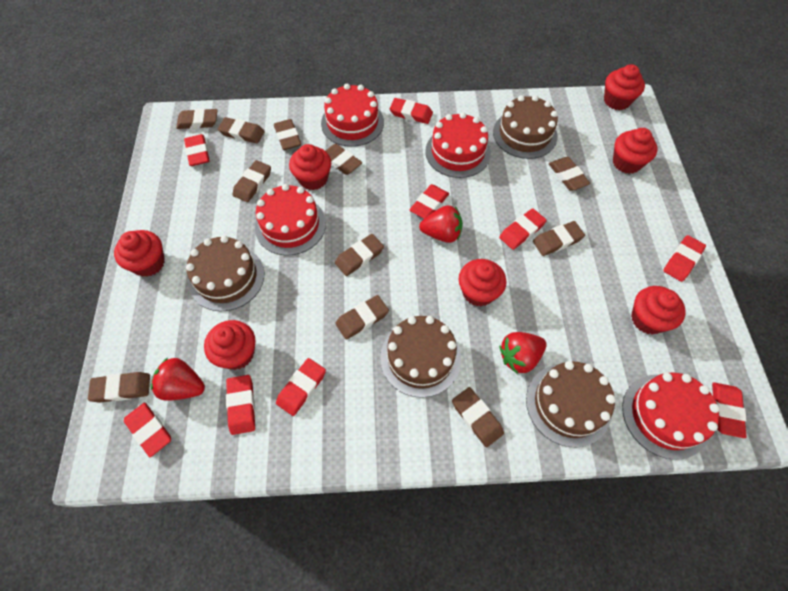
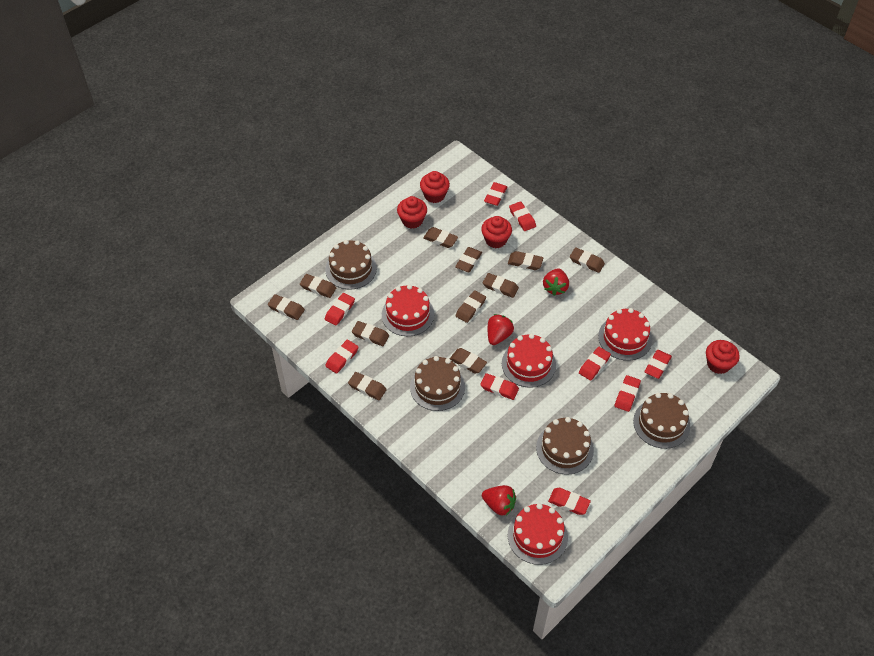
red cupcake: [114,230,165,277] [204,320,256,370] [289,144,331,190] [459,259,507,307] [604,64,645,110] [613,128,658,174] [631,286,686,335] = 7 -> [397,196,427,229] [420,171,450,203] [481,216,512,248] [706,340,740,374] = 4

